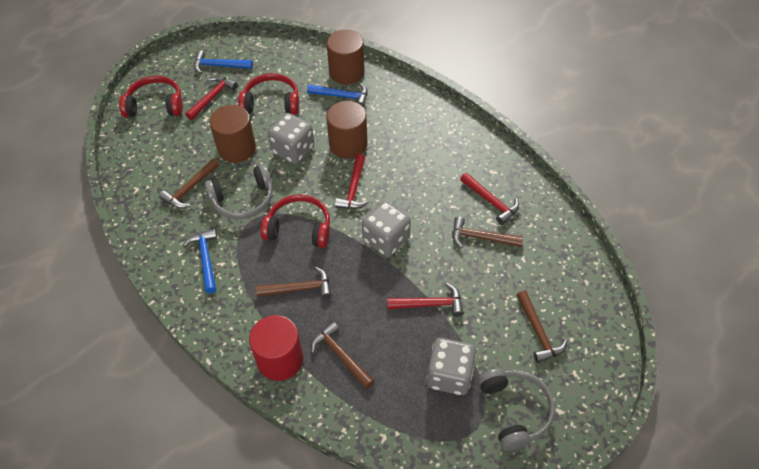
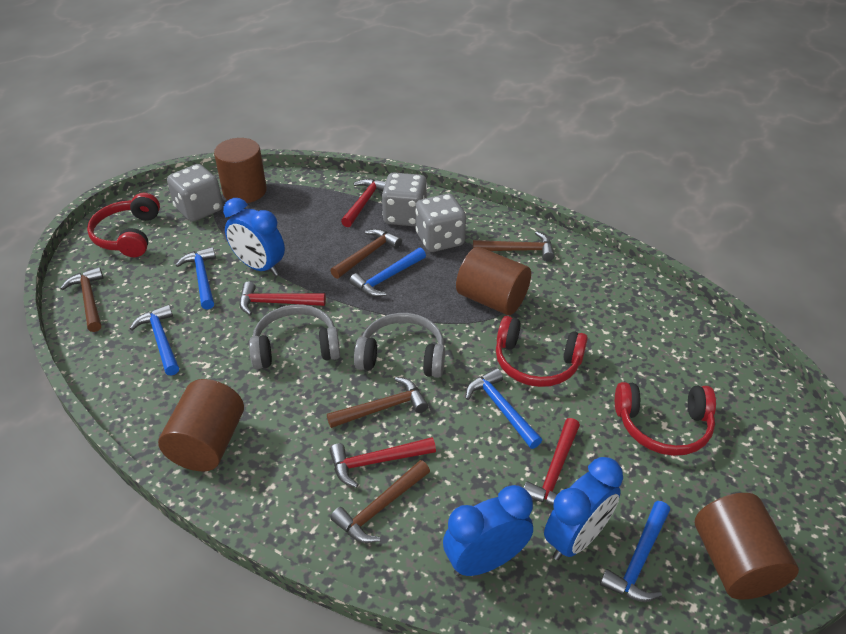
blue clock: none = 0 -> [223,198,285,276] [443,485,533,576] [544,457,623,560] = 3
blue hammer: [183,228,217,293] [194,50,253,74] [307,83,368,108] = 3 -> [130,305,179,376] [176,247,216,309] [349,248,426,297] [465,368,542,449] [600,501,670,602] = 5
brown cylinder: [209,105,256,163] [326,101,367,159] [327,30,365,84] = 3 -> [158,379,244,471] [214,138,267,203] [456,247,531,315] [695,493,799,600] = 4
red cylinder: [249,315,303,381] = 1 -> none = 0

